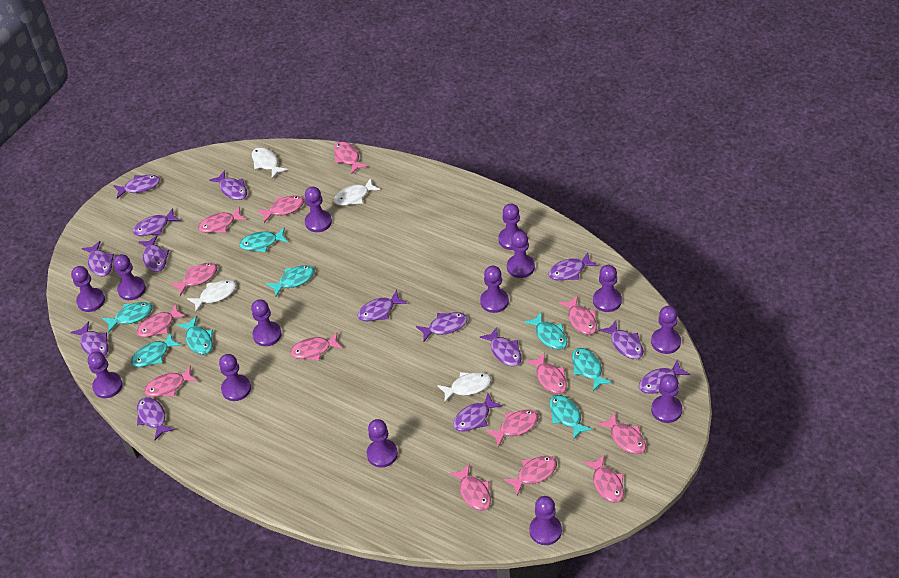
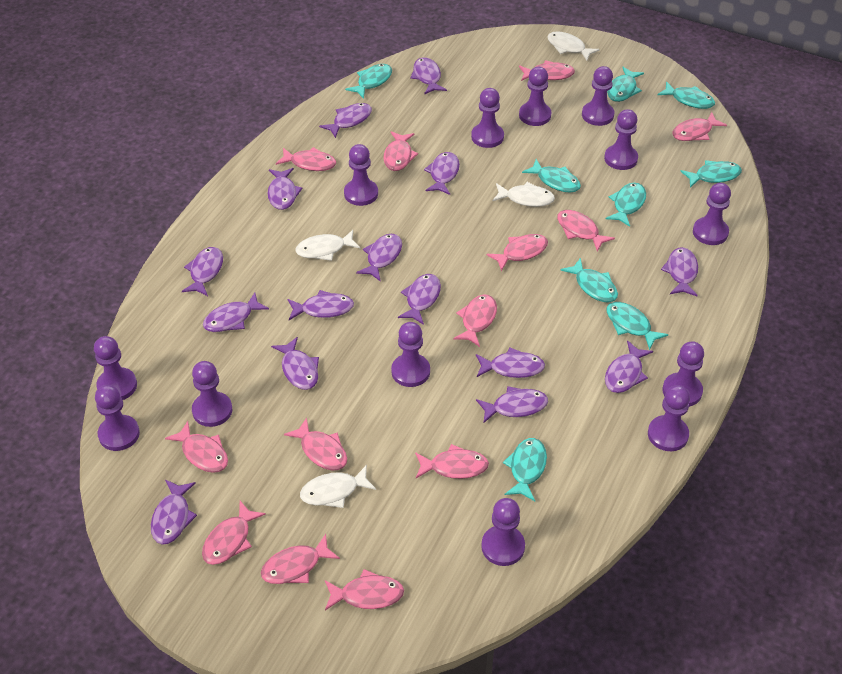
pink fish: [137,304,186,337] [144,366,198,397] [170,262,218,296] [198,207,246,233] [257,195,304,223] [290,332,343,361] [334,141,368,174] [449,464,491,511] [486,409,539,447] [504,456,557,496] [526,352,567,394] [559,295,597,335] [583,454,624,503] [597,412,646,455] = 14 -> [165,421,228,473] [202,501,266,565] [261,534,340,584] [276,147,336,171] [284,417,347,470] [325,569,404,610] [383,131,418,171] [415,444,489,479] [453,294,497,347] [487,234,548,271] [519,60,575,81] [557,210,615,251] [672,112,727,141] = 13
purple fish: [70,321,109,356] [81,241,114,277] [113,175,160,199] [133,208,181,236] [137,397,175,440] [138,236,169,272] [209,170,247,200] [357,290,407,321] [416,312,468,341] [453,393,503,432] [480,327,522,366] [548,252,598,281] [599,321,644,359] [639,360,690,394] = 14 -> [151,480,197,545] [182,247,223,296] [203,292,269,332] [268,168,303,210] [271,337,319,390] [288,290,354,320] [319,103,372,138] [356,234,402,282] [398,274,441,325] [410,57,447,95] [424,152,460,195] [476,347,545,378] [476,386,548,424] [605,340,653,393] [661,247,698,296] = 15
purple pawn: [71,266,105,312] [88,351,123,398] [113,254,146,300] [219,354,251,401] [251,299,282,346] [305,187,332,232] [367,419,398,467] [480,266,509,313] [498,203,525,250] [507,231,535,278] [529,496,562,545] [593,265,622,312] [651,306,681,354] [651,374,682,423] = 14 -> [94,336,137,400] [95,385,140,451] [192,361,232,427] [344,144,378,206] [391,322,430,387] [471,88,504,148] [481,498,525,566] [519,67,551,126] [582,66,614,126] [604,109,638,170] [648,385,690,451] [662,341,704,407] [693,183,731,245] = 13
turquoise fish: [102,302,152,333] [131,332,181,367] [178,316,213,355] [239,227,288,252] [266,265,315,296] [524,312,567,350] [549,395,593,440] [572,348,612,391] = 8 -> [345,64,392,99] [503,438,547,501] [522,159,581,193] [560,258,618,302] [606,183,646,227] [607,67,644,102] [607,302,669,350] [657,81,715,109] [680,160,742,188] = 9

